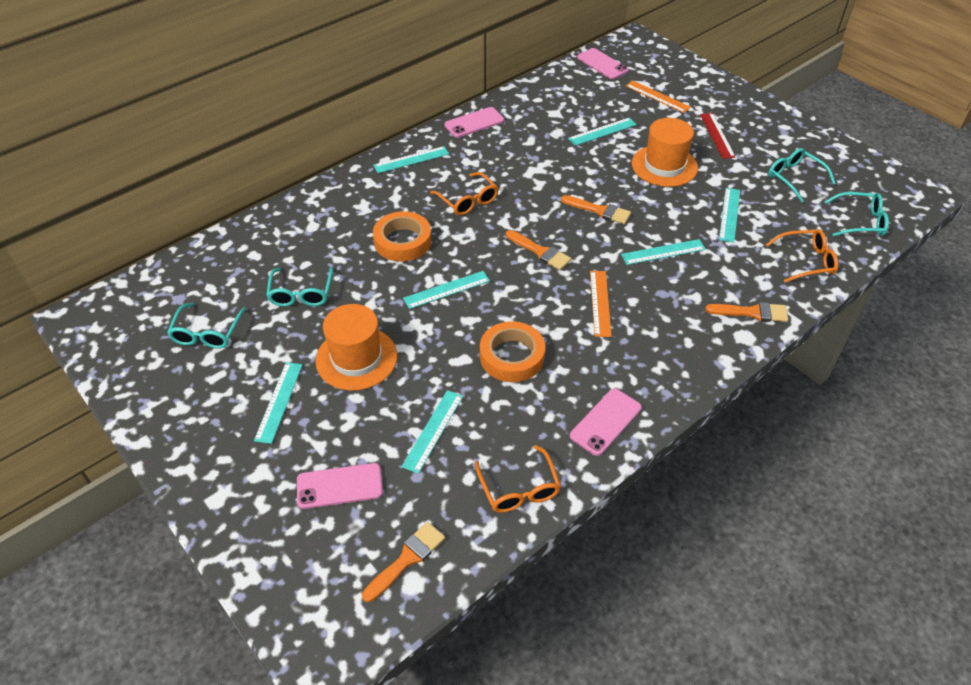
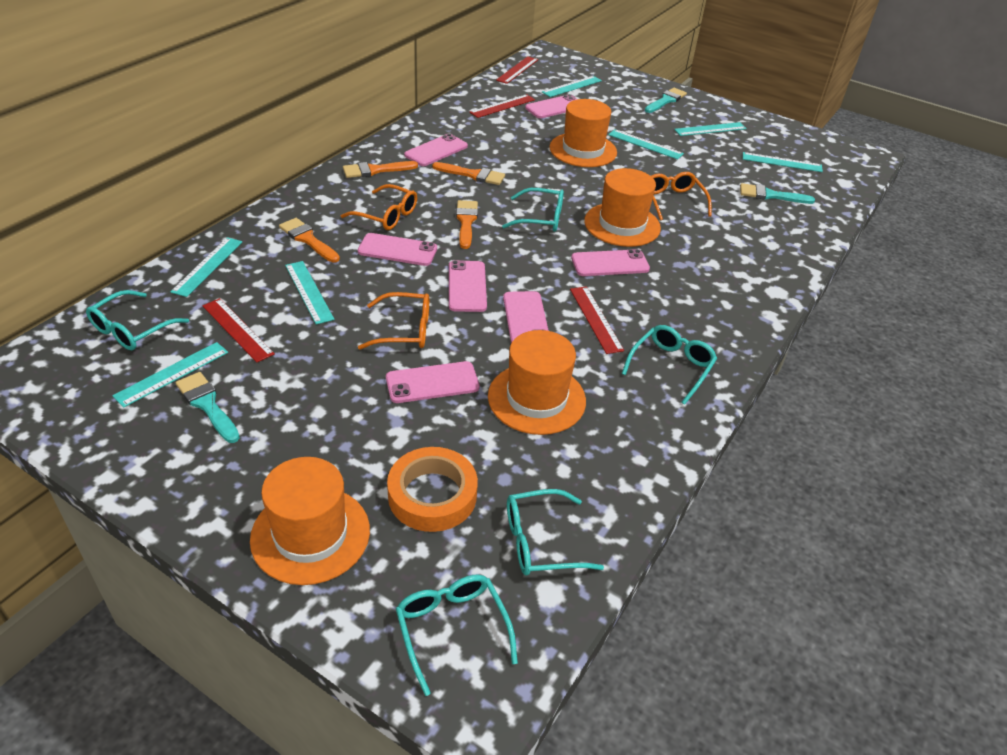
orange hat: [315,304,397,391] [632,118,698,187] = 2 -> [250,457,370,585] [488,330,586,435] [549,99,617,167] [584,168,661,247] = 4
orange ruler: [590,271,612,337] [626,81,691,113] = 2 -> none = 0
orange tape: [373,211,432,262] [480,321,545,382] = 2 -> [387,447,478,532] = 1
pink phone: [297,463,383,509] [444,107,504,138] [570,389,642,456] [577,48,629,79] = 4 -> [358,233,437,266] [386,361,480,403] [404,134,468,166] [449,260,487,312] [503,291,549,343] [525,94,577,118] [571,249,650,276] = 7
red ruler: [700,113,736,159] = 1 -> [203,298,275,363] [470,94,535,118] [496,56,538,84] [570,286,624,354] = 4
turquoise brush: none = 0 -> [176,372,240,443] [645,88,687,113] [740,183,815,204] = 3
turquoise glasses: [167,303,246,349] [266,267,333,306] [769,148,836,203] [824,192,889,237] = 4 -> [86,290,189,350] [396,575,518,696] [502,188,564,232] [507,489,604,576] [622,325,717,405] = 5

